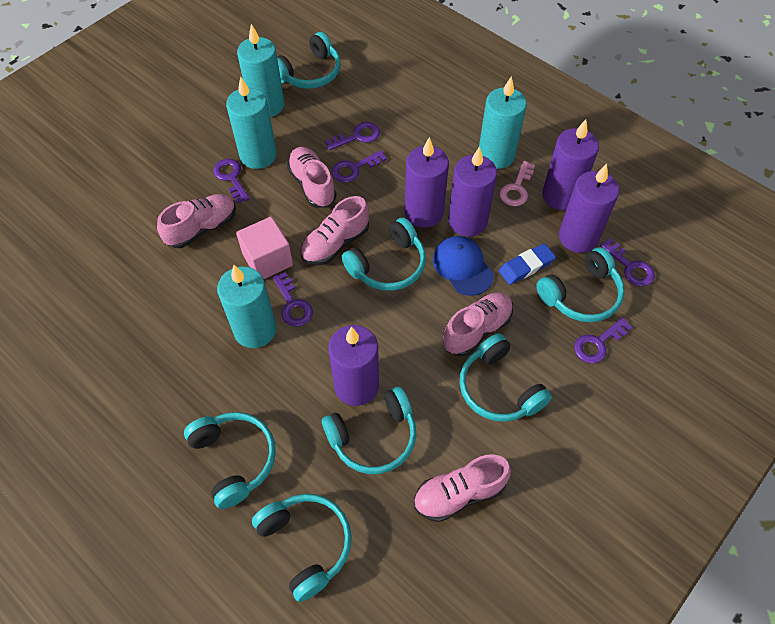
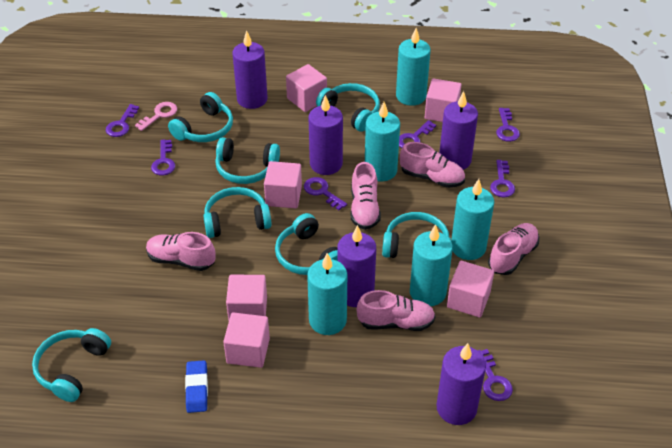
blue cap: [433,236,494,296] = 1 -> none = 0
pink cube: [236,217,293,279] = 1 -> [223,312,270,368] [226,275,267,321] [264,161,302,208] [286,64,327,112] [425,78,461,122] [447,261,494,317] = 6
purple key: [213,159,250,203] [273,272,313,326] [325,122,380,150] [332,150,387,183] [574,317,632,363] [600,238,655,286] = 6 -> [106,104,139,137] [151,139,175,176] [304,177,347,210] [399,120,436,148] [477,349,513,401] [490,160,515,197] [496,108,520,142] = 7
turquoise candle: [217,265,276,348] [226,77,277,169] [237,24,284,117] [479,76,527,169] = 4 -> [307,253,347,335] [365,102,400,182] [396,28,431,106] [410,224,453,306] [451,179,494,260] = 5

